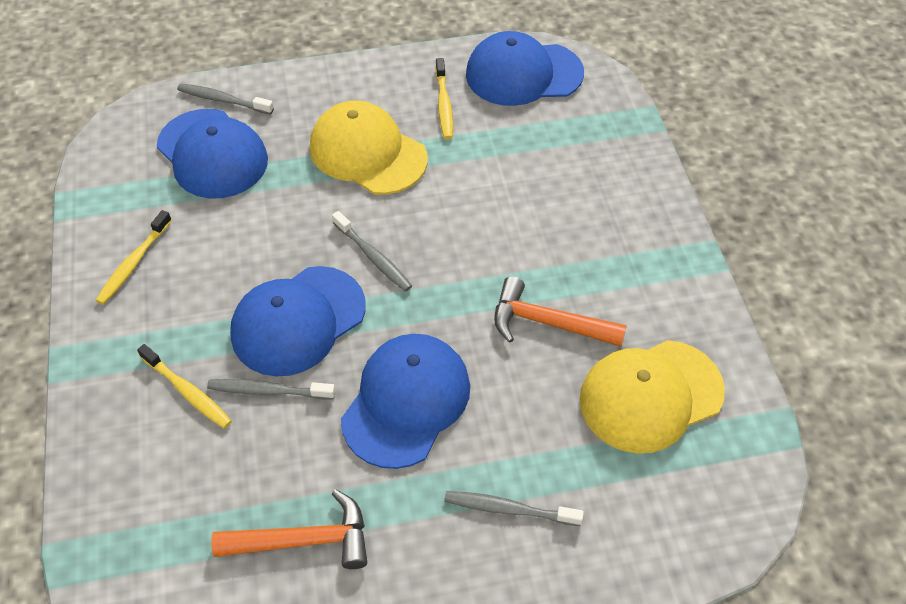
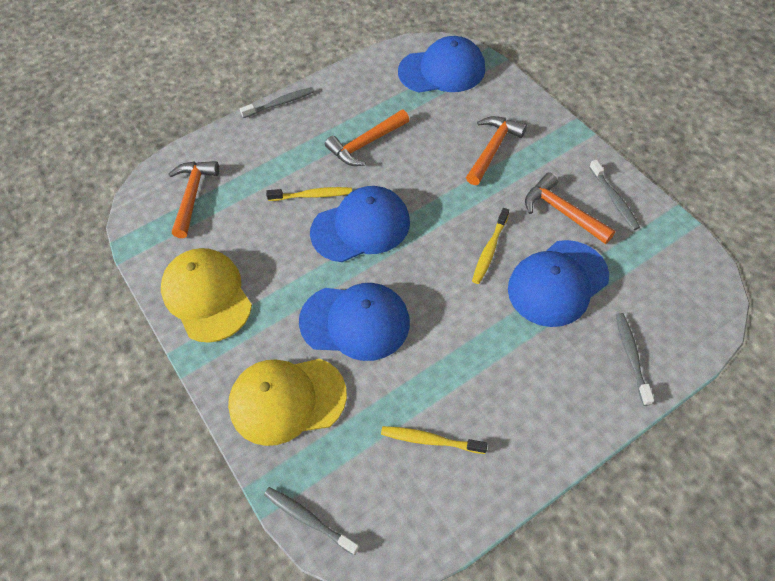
orange hammer: [211,489,367,569] [494,276,627,347] = 2 -> [169,161,219,238] [325,110,409,166] [466,116,527,185] [525,172,615,244] = 4

